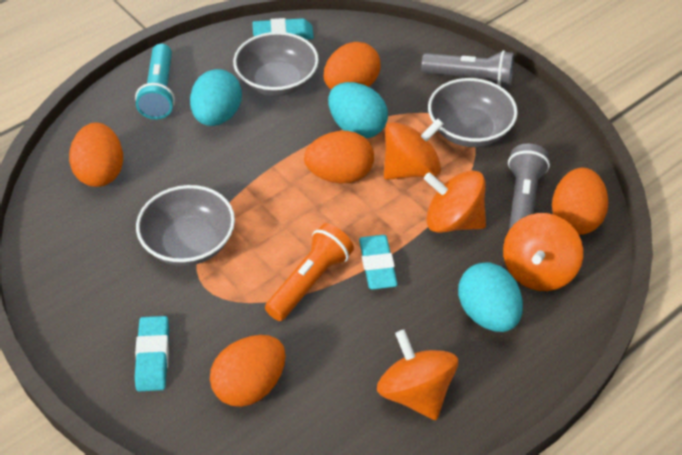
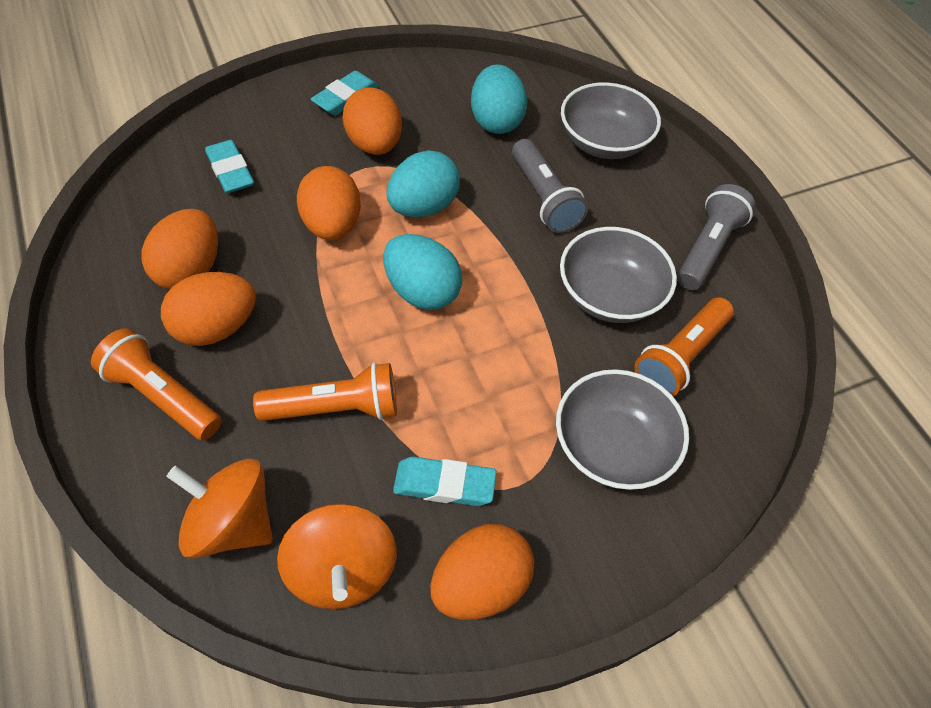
orange flashlight: [265,223,354,321] = 1 -> [91,328,222,441] [253,363,397,421] [635,297,734,396] = 3
orange spinning top: [377,330,458,420] [384,118,443,180] [424,170,486,233] [503,213,583,291] = 4 -> [166,459,273,559] [277,504,397,609] = 2
turquoise flashlight: [135,44,175,119] = 1 -> none = 0

